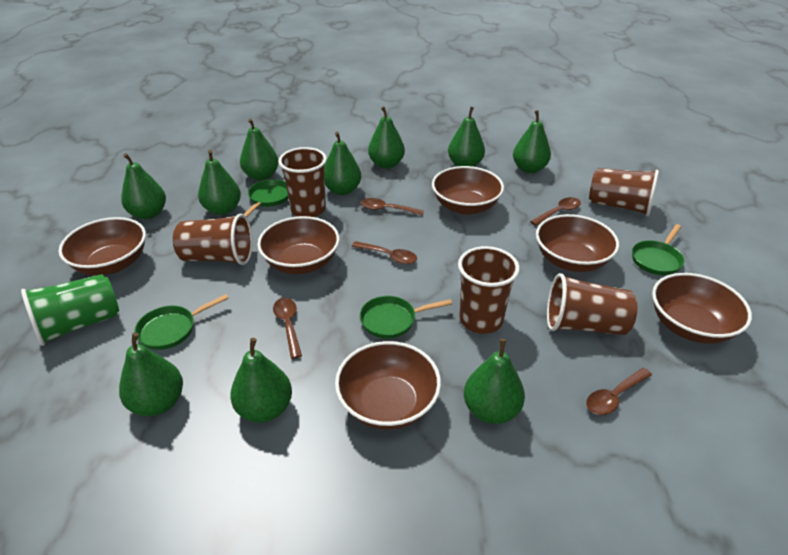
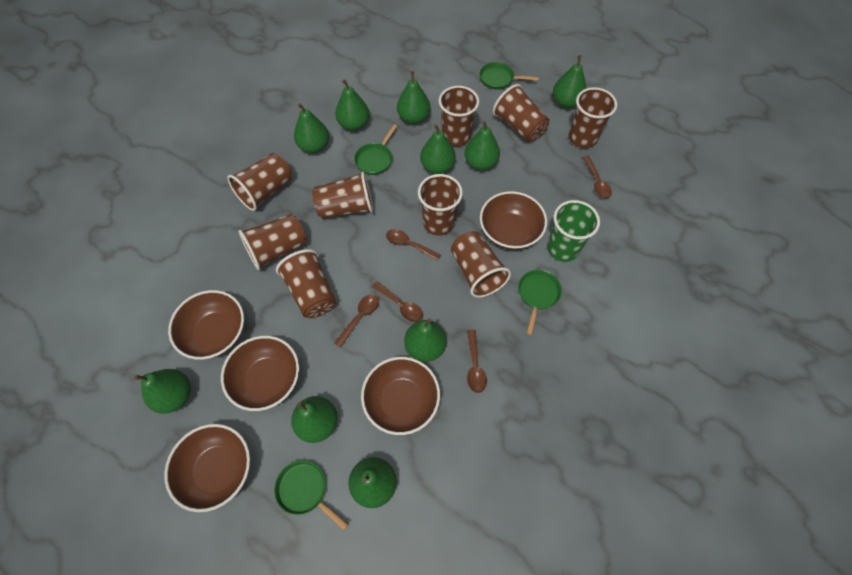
brown bowl: [58,217,146,276] [257,216,340,274] [335,341,441,430] [432,166,504,215] [536,214,619,272] [652,273,752,344] = 6 -> [164,424,250,512] [168,290,244,360] [221,336,299,411] [361,357,440,435] [480,191,547,250] = 5
brown cup: [173,214,253,265] [278,147,327,217] [458,246,520,334] [547,273,638,335] [589,168,659,216] = 5 -> [227,153,292,211] [238,214,307,270] [276,249,336,318] [312,171,373,219] [418,174,463,236] [439,86,479,147] [451,231,511,298] [493,84,549,142] [569,87,617,148] = 9

